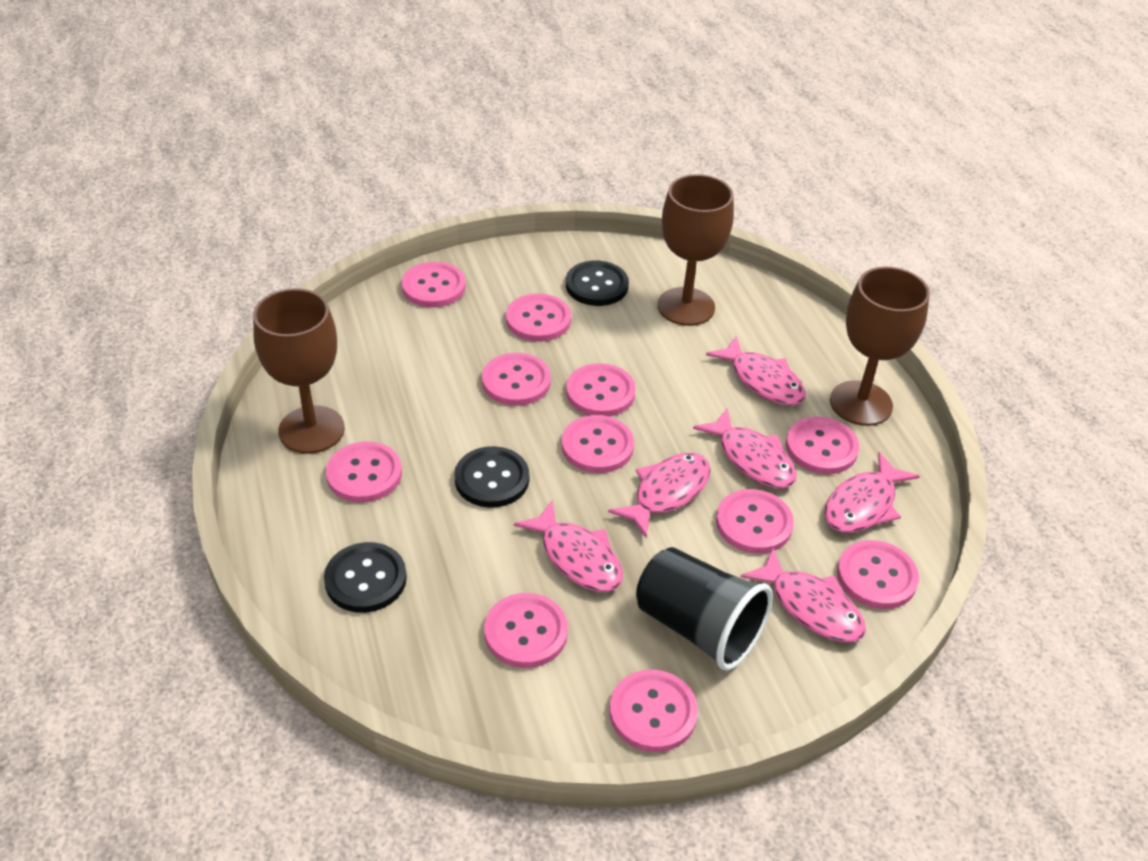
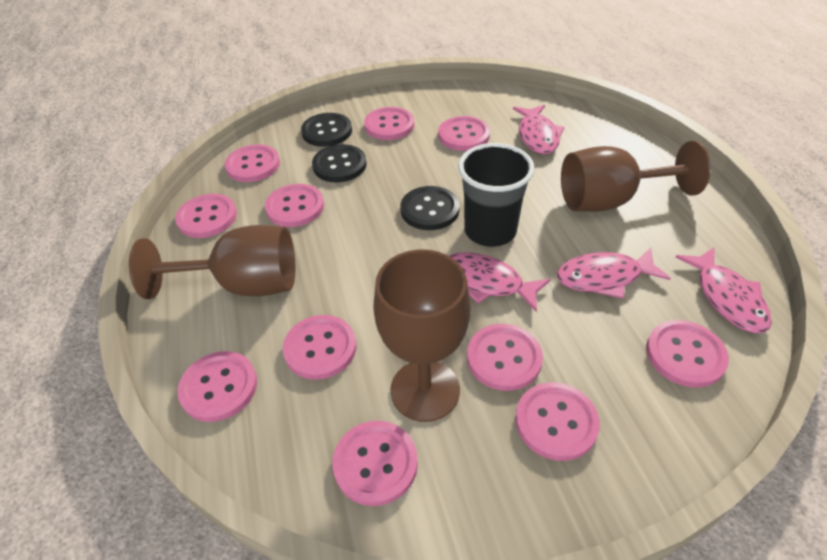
pink fish: [514,500,623,592] [608,453,711,539] [693,408,797,489] [706,335,806,406] [740,548,866,642] [824,452,920,533] = 6 -> [448,252,551,312] [513,105,564,154] [557,248,671,299] [676,248,772,333] = 4

